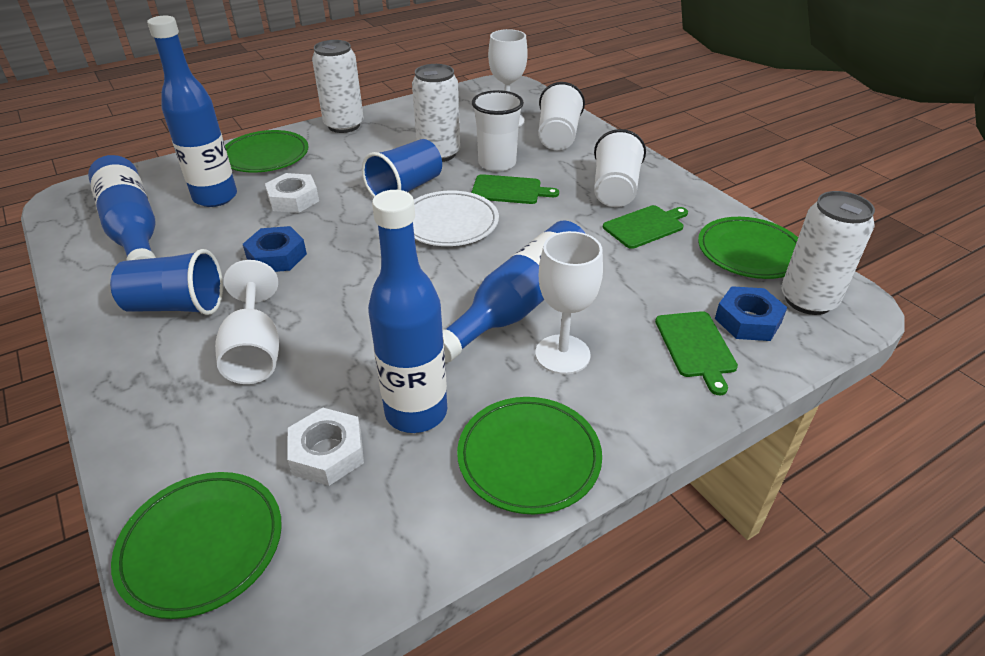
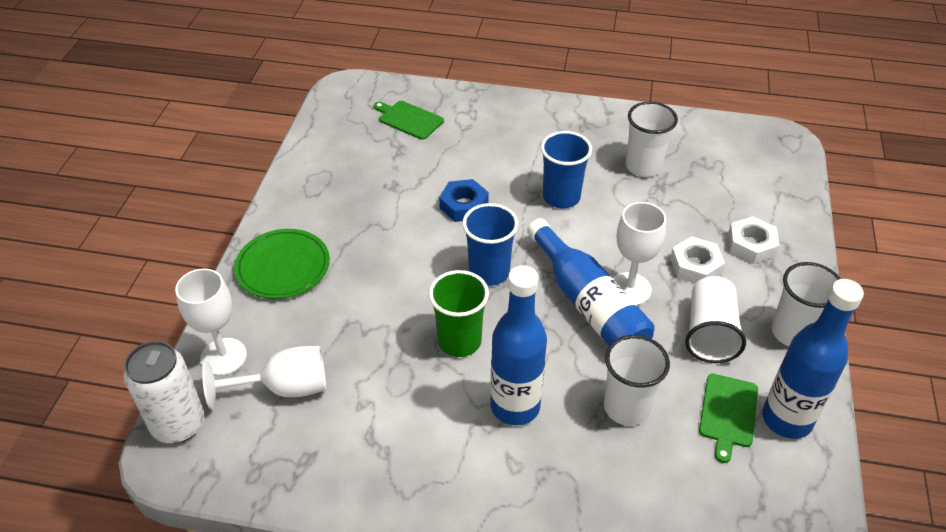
blue bottle: [88,155,156,261] [147,16,237,207] [368,190,447,433] [442,220,586,362] = 4 -> [490,265,547,425] [527,218,655,346] [762,279,864,439] = 3
blue nut: [243,226,307,272] [715,286,787,341] = 2 -> [439,179,489,222] = 1
green cup: none = 0 -> [429,270,489,357] = 1
green cutting board: [471,174,559,204] [603,205,688,249] [655,311,738,395] = 3 -> [374,101,444,140] [699,374,758,463] = 2
green plate: [111,472,282,619] [225,130,309,172] [457,397,602,514] [698,217,798,279] = 4 -> [234,229,330,299] = 1
white can: [312,40,364,133] [412,64,460,162] [781,191,875,315] = 3 -> [124,341,204,443] = 1
white cup: [472,90,524,172] [538,82,585,150] [594,129,646,207] = 3 -> [604,335,670,426] [626,102,678,177] [685,276,746,363] [772,262,841,346] = 4
white plate: [413,191,499,246] = 1 -> none = 0

